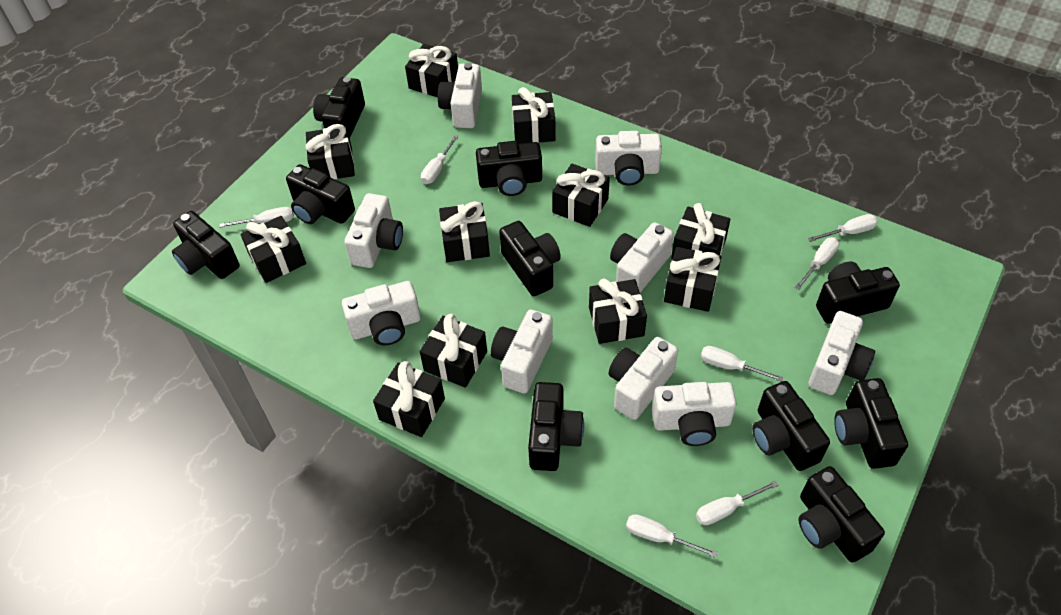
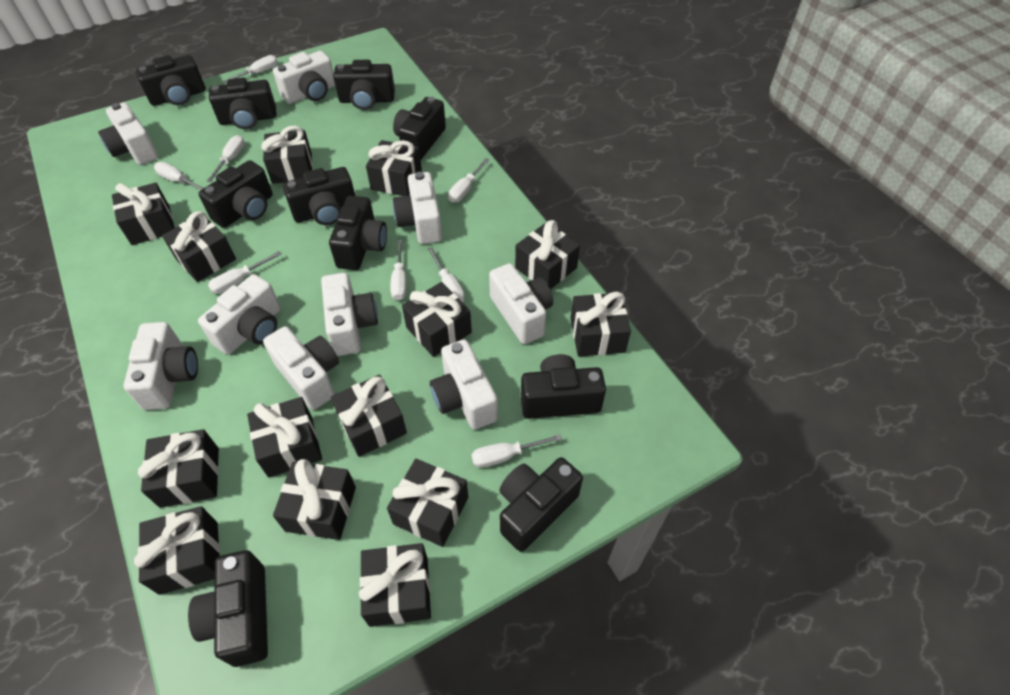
black gift: [240,216,306,283] [305,124,355,179] [373,361,445,437] [405,44,458,97] [420,314,487,388] [439,201,490,262] [512,87,556,144] [552,164,610,227] [589,279,647,344] [664,247,721,312] [671,203,730,259] = 11 -> [112,183,175,245] [134,506,220,595] [138,429,219,508] [162,211,236,282] [247,397,322,478] [261,126,313,184] [273,459,356,540] [331,375,407,457] [359,543,431,627] [366,140,422,196] [387,459,468,547] [402,282,472,357] [515,220,580,290] [570,292,631,357] = 14
white screwdriver: [220,207,294,227] [421,135,459,184] [626,514,718,558] [696,481,779,525] [701,346,783,382] [795,237,840,289] [808,214,878,242] = 7 -> [154,162,204,190] [207,135,245,182] [208,251,282,294] [222,55,278,84] [390,240,407,300] [428,247,465,302] [448,158,489,203] [471,434,562,468] = 8

